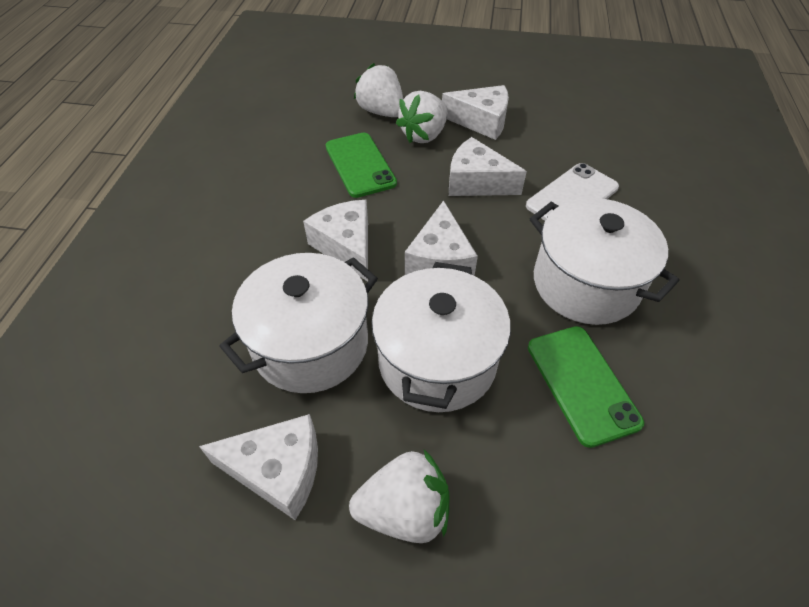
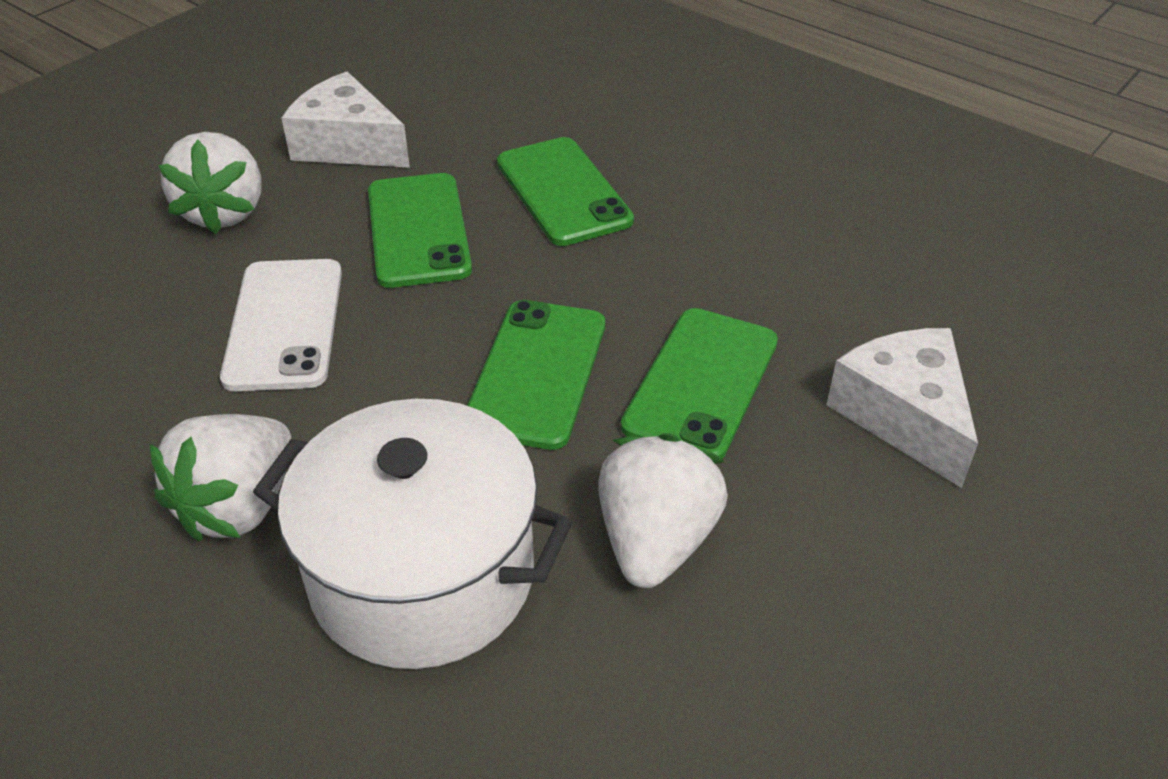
green phone: [326,133,397,198] [528,326,644,448] = 2 -> [368,173,472,288] [467,300,605,450] [497,137,634,246] [621,308,778,459] = 4
white cheese: [199,414,318,520] [303,200,368,281] [405,200,478,276] [442,85,509,140] [449,137,527,196] = 5 -> [281,71,410,168] [827,328,978,488] = 2
white pot: [219,253,378,393] [372,262,511,412] [530,198,679,325] = 3 -> [253,399,572,669] = 1

